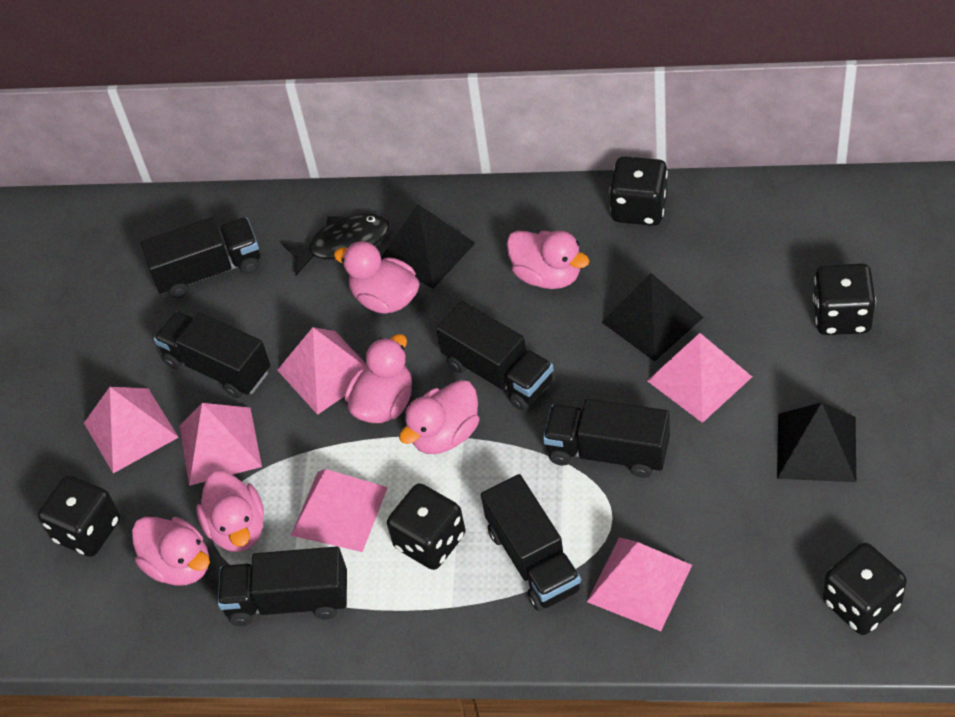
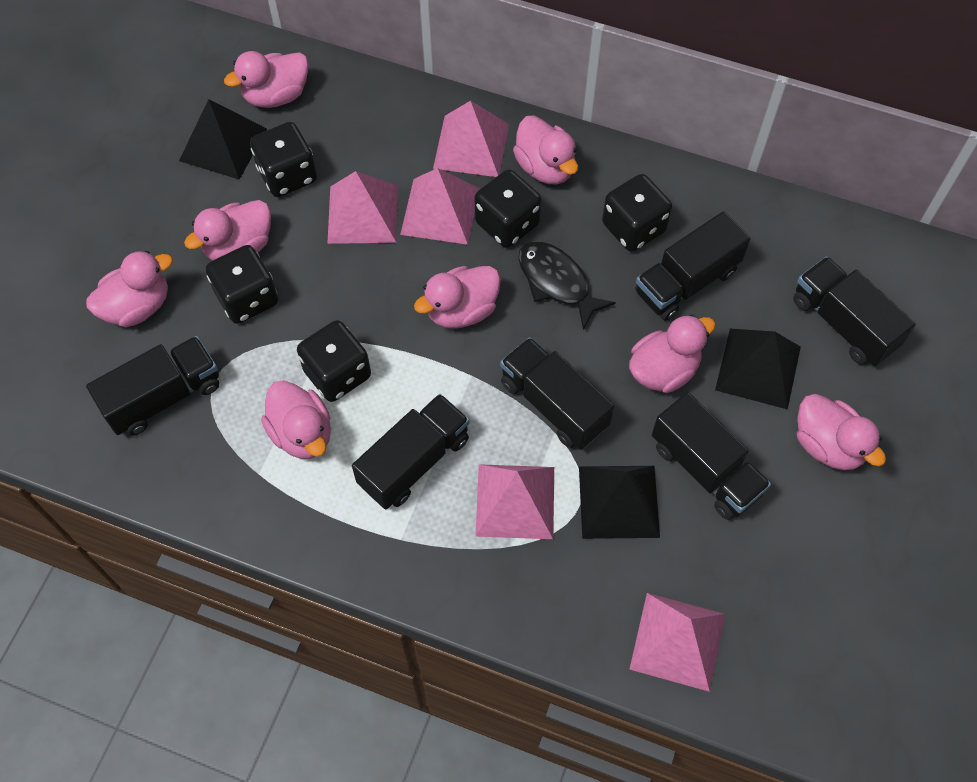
pink duck: [132,517,210,586] [196,471,264,552] [334,241,419,314] [345,334,412,423] [399,380,479,454] [507,230,590,289] = 6 -> [86,251,173,327] [184,200,271,261] [224,51,309,108] [261,380,331,459] [414,266,501,329] [513,116,578,185] [629,314,716,393] [797,394,886,470] = 8
pink pyramid: [84,387,179,473] [179,403,262,486] [277,327,367,415] [291,469,388,552] [587,537,692,631] [647,333,752,423] = 6 -> [327,171,398,244] [400,168,480,245] [433,100,509,177] [475,464,554,539] [629,593,725,692] = 5

